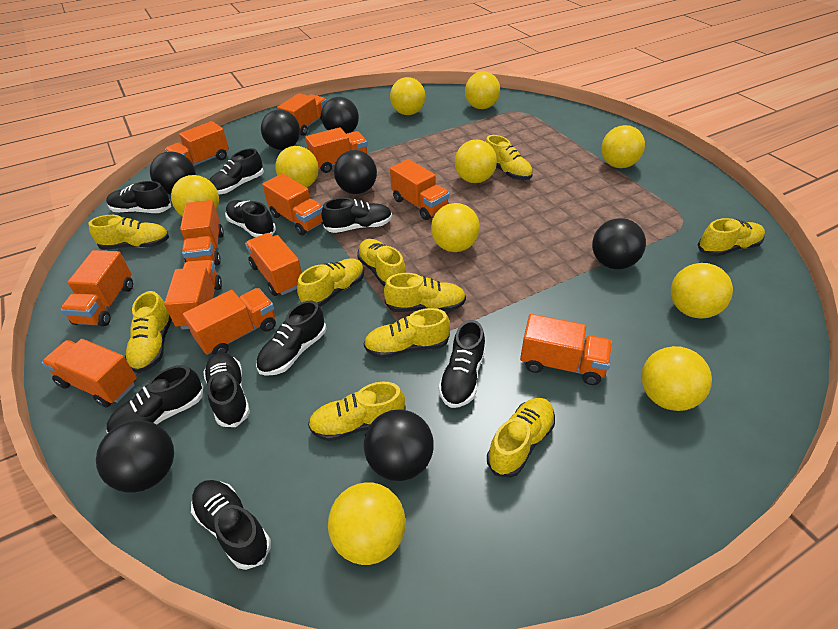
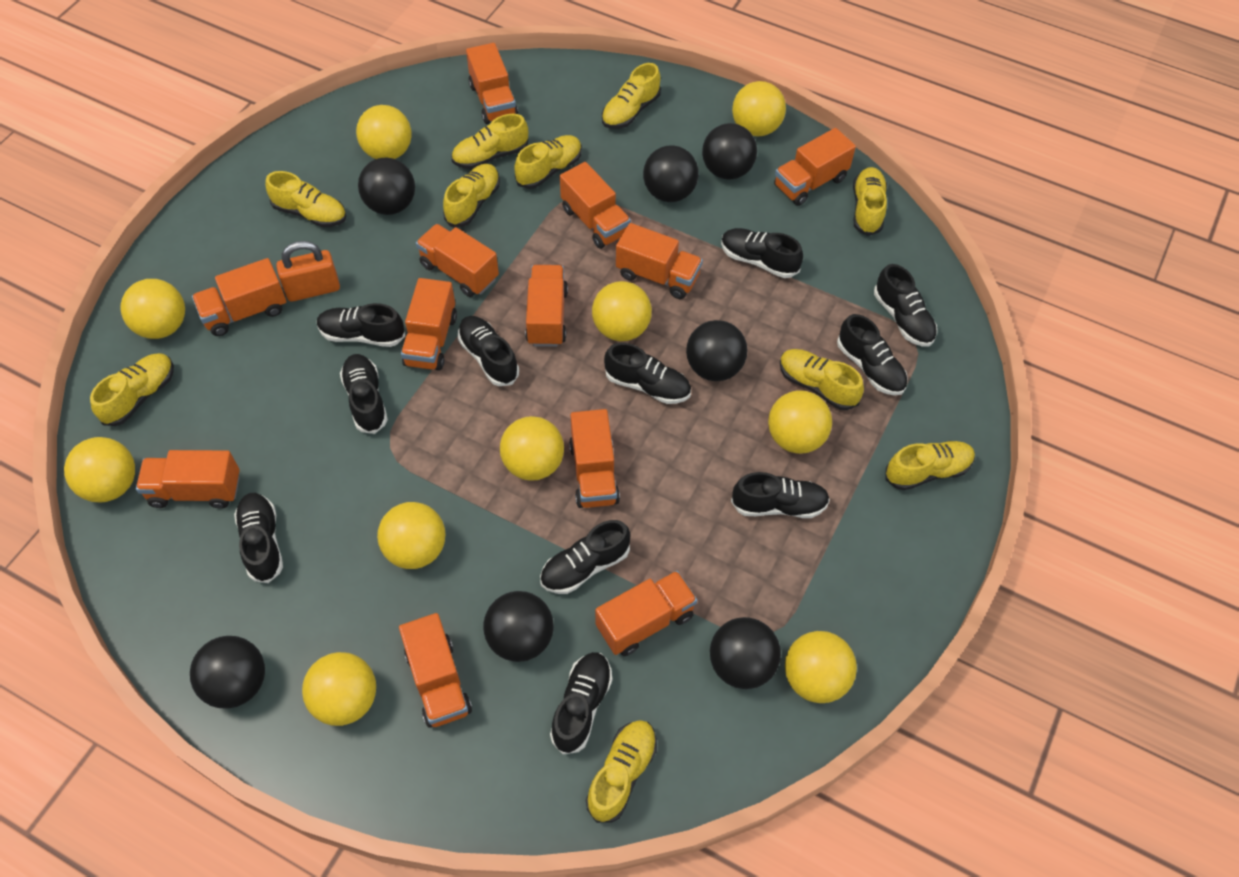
black shoe: [106,181,171,213] [106,365,203,433] [191,480,271,570] [203,352,250,427] [209,148,264,194] [225,200,276,238] [256,301,326,376] [322,198,392,233] [439,320,486,408] = 9 -> [234,493,283,583] [317,303,405,347] [340,354,388,434] [458,316,519,386] [540,520,630,594] [550,652,612,755] [604,343,691,404] [721,228,803,278] [731,472,830,518] [837,314,908,396] [874,264,937,347] = 11
orange padlock: none = 0 -> [276,241,340,302] = 1

